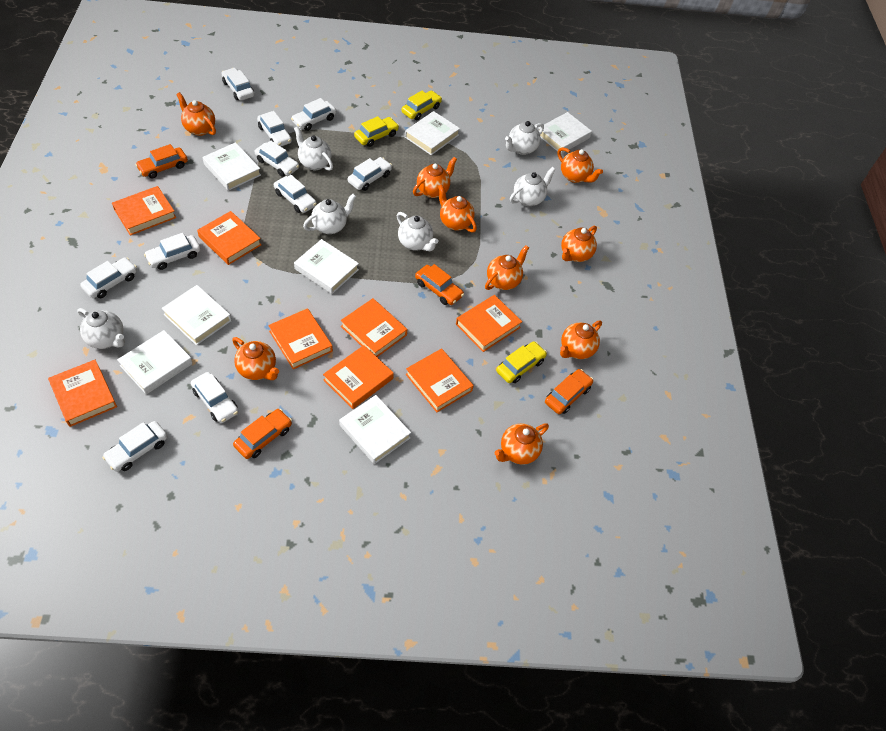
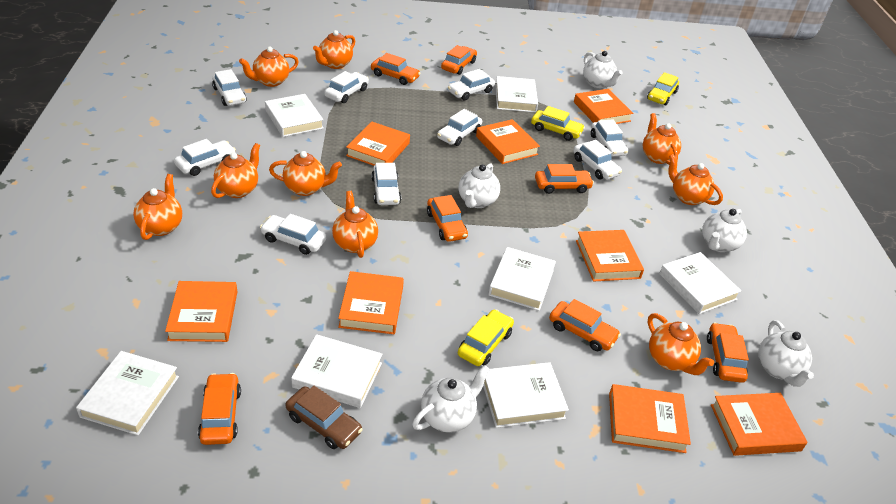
brown car: none = 0 -> [286,386,363,449] = 1
orange car: [135,144,188,179] [233,409,292,459] [415,264,464,305] [545,369,593,414] = 4 -> [198,373,241,445] [371,53,420,85] [427,195,468,242] [441,45,477,75] [535,164,594,194] [549,299,621,351] [707,323,749,383] = 7
white car: [80,257,137,298] [102,421,168,472] [144,233,201,270] [191,372,239,423] [222,68,254,100] [255,141,299,177] [257,111,292,147] [274,175,317,213] [291,98,336,131] [348,157,392,191] = 10 -> [174,139,236,176] [212,69,247,106] [260,214,327,255] [324,71,369,103] [371,163,401,205] [437,109,482,146] [448,69,495,100] [573,140,622,180] [591,120,628,157] = 9
white teapot: [77,308,125,349] [294,126,333,171] [303,194,356,234] [397,212,439,251] [505,121,544,155] [510,167,556,206] = 6 -> [412,365,490,433] [459,163,500,208] [583,51,623,88] [702,209,747,252] [758,320,814,387] = 5

